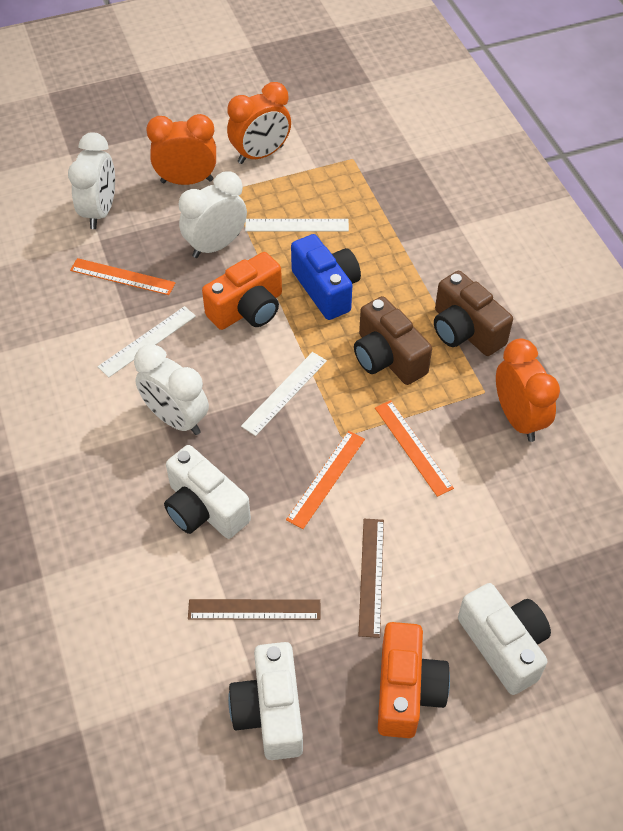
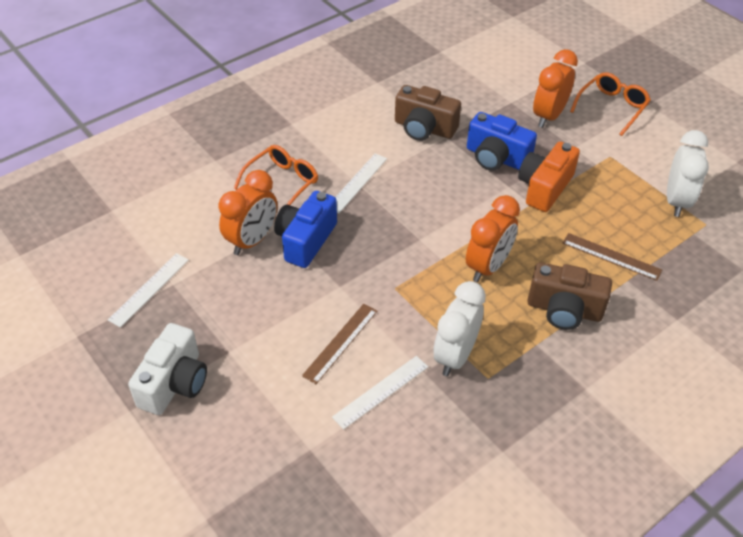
blue camera: [291,234,361,320] = 1 -> [274,191,337,268] [467,112,537,171] = 2
orange camera: [202,252,282,330] [378,622,450,738] = 2 -> [518,142,580,212] = 1
orange glasses: none = 0 -> [234,145,318,205] [570,72,651,136] = 2
orange ruler: [70,258,176,295] [286,431,365,529] [375,400,454,497] = 3 -> none = 0
white camera: [164,445,251,539] [228,642,303,760] [458,583,551,695] = 3 -> [128,323,207,415] = 1
white clock: [68,132,115,229] [134,344,209,435] [179,171,247,258] = 3 -> [433,281,486,376] [667,130,709,217] = 2

